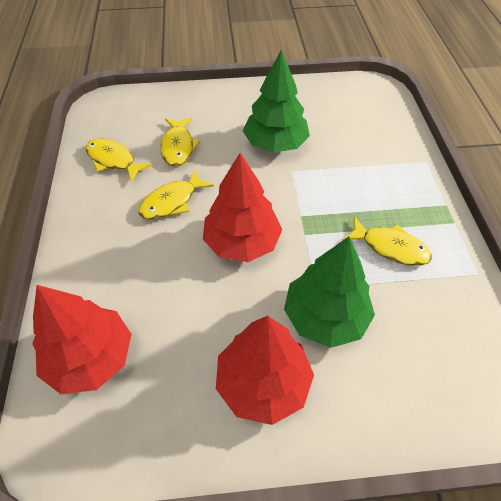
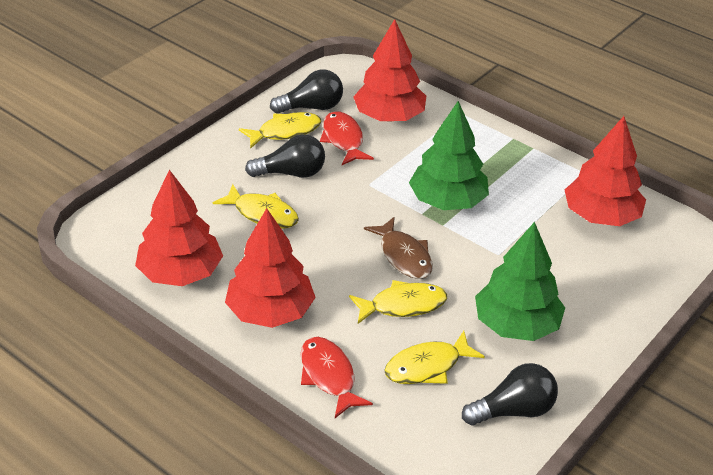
black light bulb: none = 0 -> [245,134,325,178] [270,70,343,114] [462,363,558,425] = 3
brown fish: none = 0 -> [364,217,433,279] = 1
red fish: none = 0 -> [301,337,373,418] [320,111,374,165] = 2
red tree: [32,285,132,394] [203,153,282,262] [216,316,314,425] = 3 -> [135,170,223,286] [225,208,316,328] [353,19,426,122] [565,116,646,226] = 4

